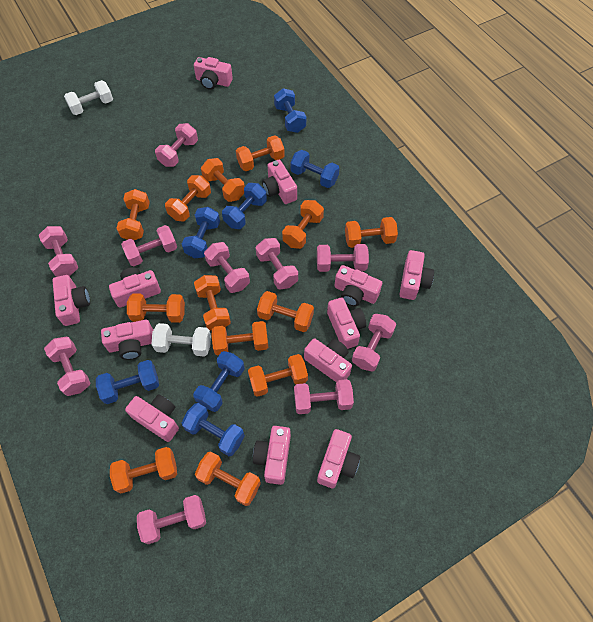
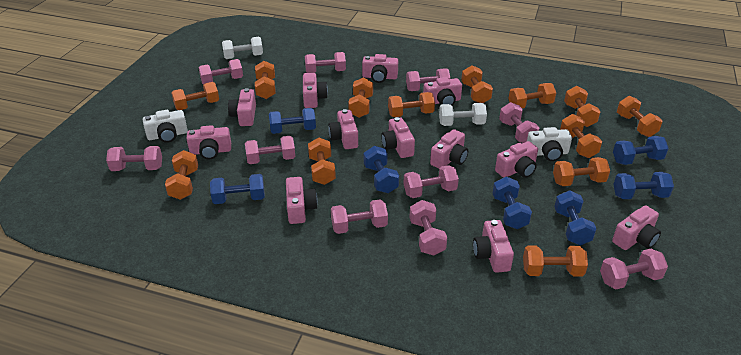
white camera: none = 0 -> [143,110,188,143] [527,127,572,161] = 2

